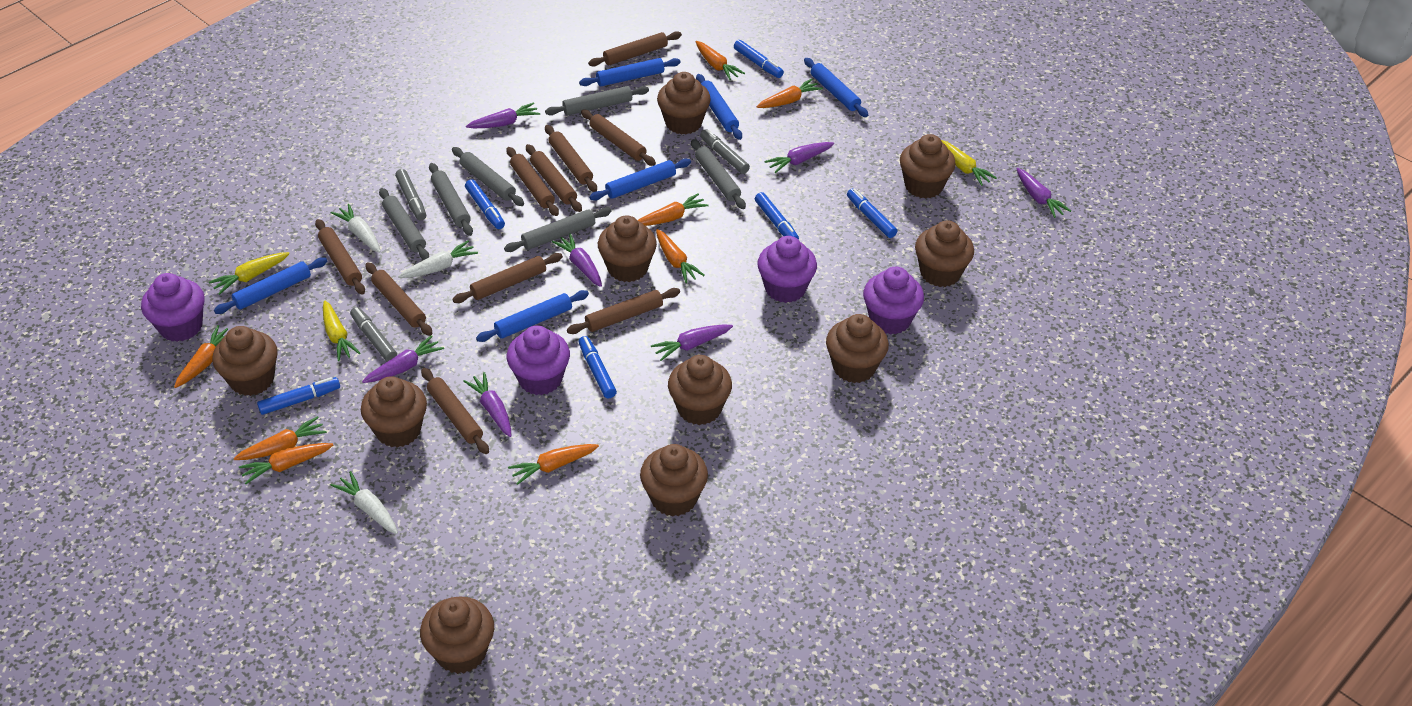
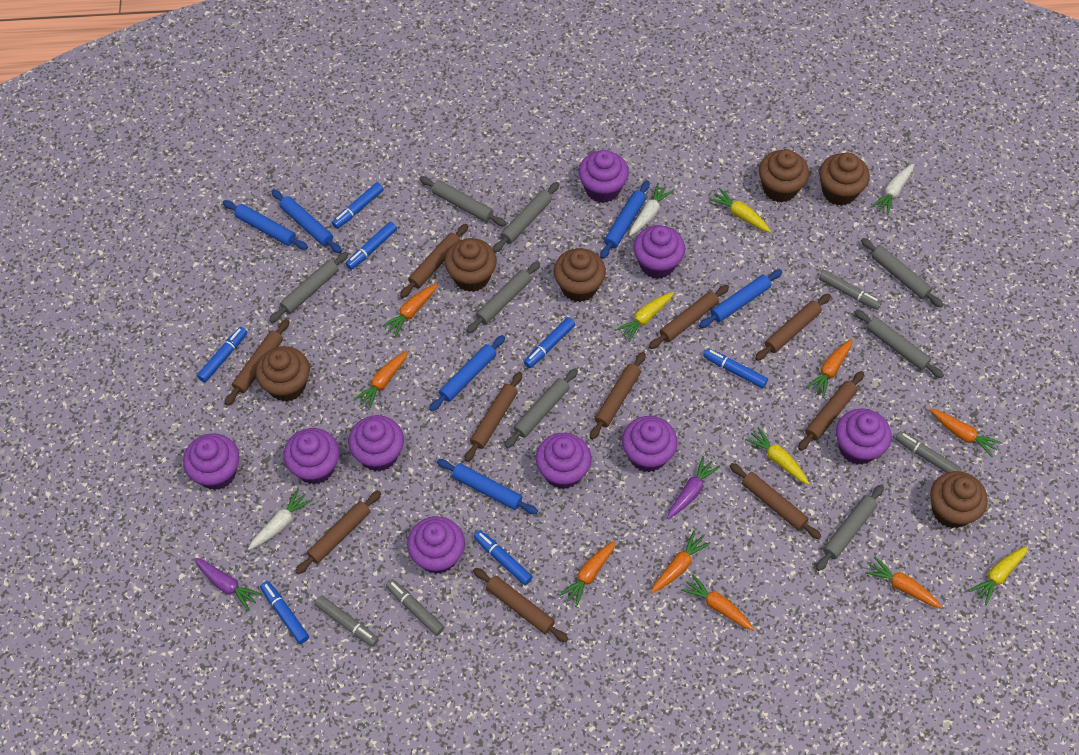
blue marker: [257,377,340,415] [465,179,505,229] [579,336,617,399] [734,40,784,78] [755,192,799,240] [847,188,897,238] = 6 -> [197,327,247,382] [260,581,309,644] [332,182,383,229] [346,222,397,270] [474,530,533,585] [524,317,575,368] [703,348,768,388] = 7
brown cupcake: [212,326,278,396] [361,376,427,448] [420,596,494,674] [598,215,657,282] [640,444,708,517] [657,72,711,135] [668,355,732,425] [826,314,889,383] [900,134,956,199] [915,220,974,287] = 10 -> [256,346,310,402] [445,238,497,292] [554,248,606,302] [759,149,809,202] [819,153,870,206] [930,471,988,528] = 6
grey marker: [350,307,397,362] [395,169,426,221] [700,129,750,174] = 3 -> [315,596,379,647] [386,579,445,636] [819,270,882,310] [895,431,962,473] = 4
grey rolling pin: [379,188,429,260] [429,163,473,236] [452,147,524,206] [504,207,612,252] [545,86,649,115] [691,139,746,209] = 6 -> [269,252,348,323] [419,176,506,226] [467,261,540,333] [493,182,559,253] [505,368,578,448] [816,485,884,571] [854,310,944,378] [861,238,943,308] = 8
purple carrot: [362,335,444,383] [463,372,511,437] [466,103,540,128] [552,234,602,287] [651,324,733,361] [764,142,834,173] [1016,168,1071,218] = 7 -> [194,558,262,611] [667,456,720,519] = 2
purple cupcake: [141,273,205,342] [507,325,570,395] [757,236,817,303] [863,267,924,335] = 4 -> [183,433,240,490] [283,428,340,484] [348,415,404,472] [407,516,465,574] [536,433,592,489] [579,150,629,203] [622,416,678,472] [633,225,685,279] [836,409,892,465] = 9
yellow carrot: [209,252,290,295] [323,301,361,361] [941,140,997,186] = 3 -> [615,292,674,342] [709,188,771,232] [745,427,810,485] [969,546,1028,605] = 4

